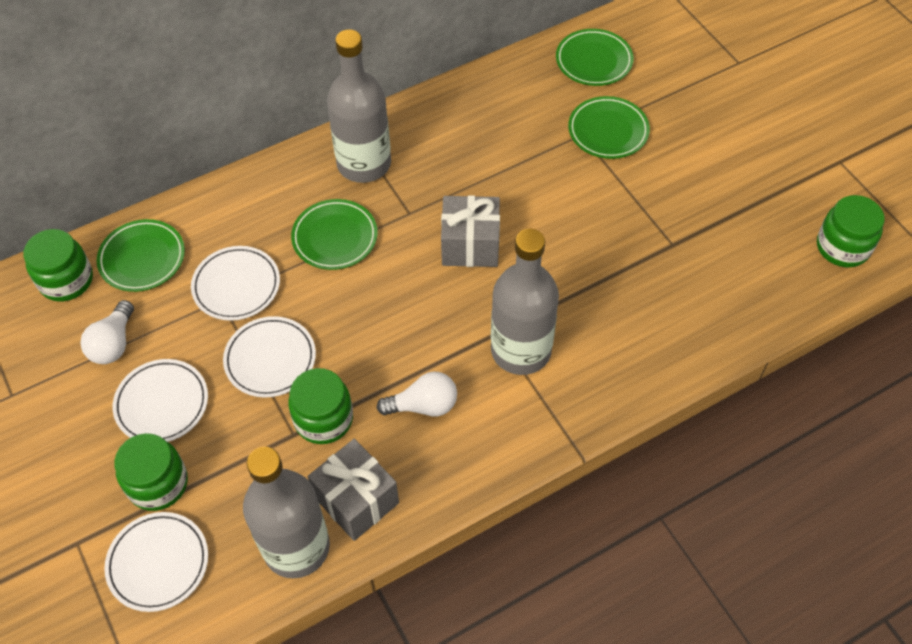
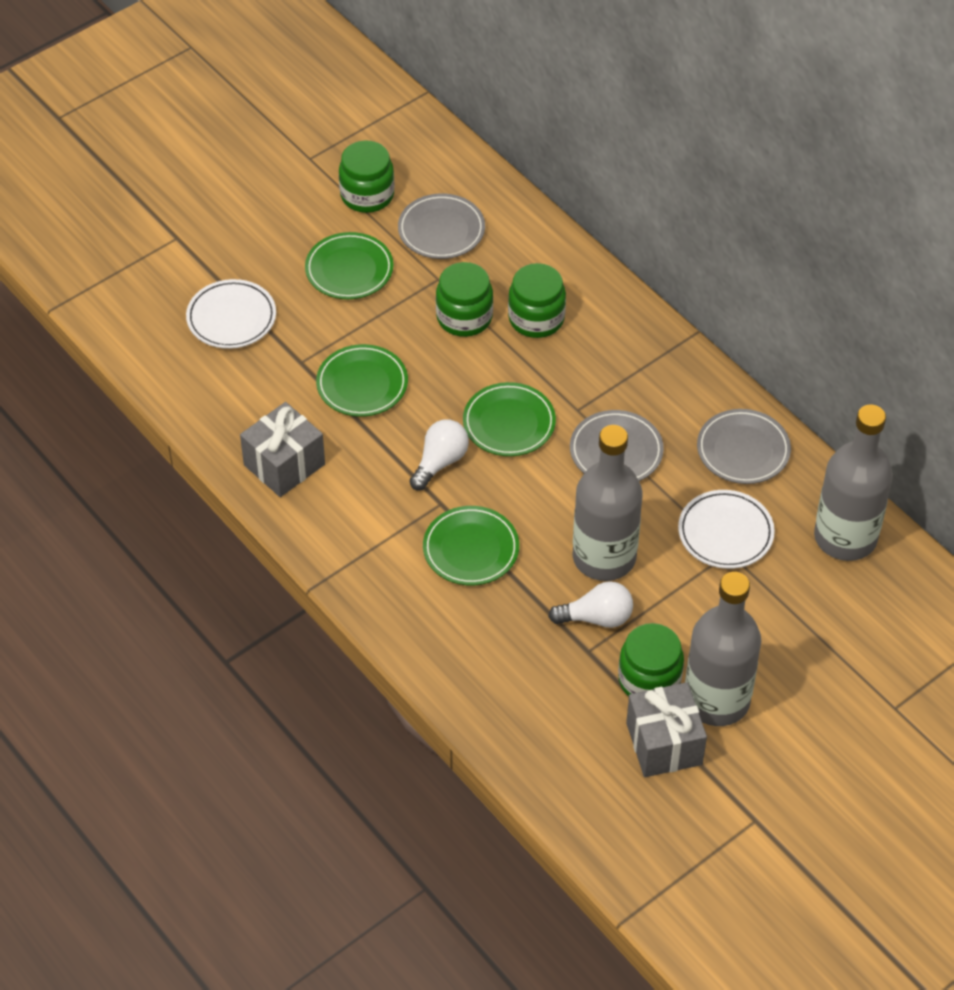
grey plate: none = 0 -> [398,193,485,259] [570,410,664,481] [697,409,791,484] = 3
white plate: [104,512,208,612] [113,359,208,442] [191,246,280,321] [223,316,316,398] = 4 -> [186,279,276,349] [678,490,775,569] = 2

